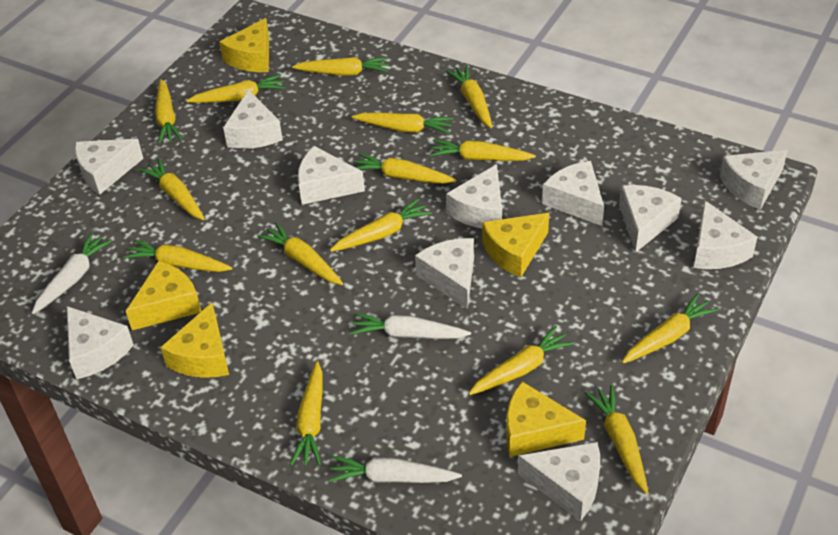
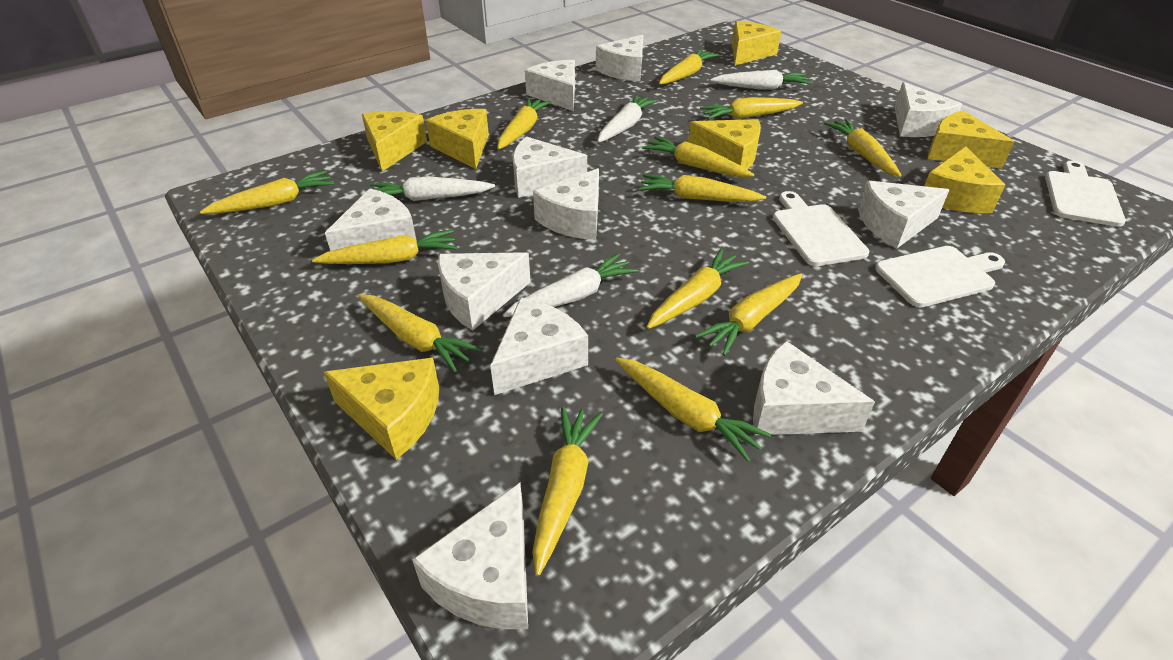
white carrot: [32,233,112,314] [328,455,462,483] [350,313,471,339] = 3 -> [370,176,495,201] [503,253,638,317] [597,95,658,143] [710,70,811,89] = 4
white cutting board: none = 0 -> [773,191,869,266] [875,246,1005,307] [1045,161,1126,227] = 3
yellow carrot: [123,239,232,272] [138,158,205,220] [155,79,182,144] [186,74,285,103] [257,222,343,285] [290,361,323,466] [292,57,389,75] [330,198,432,252] [352,113,453,134] [355,153,456,184] [430,139,536,161] [446,65,492,129] [468,326,574,395] [585,385,648,494] [622,294,718,364] = 15 -> [200,170,334,214] [312,230,457,264] [358,294,481,372] [497,98,551,150] [532,407,603,576] [616,358,772,462] [638,174,766,202] [642,136,754,177] [647,249,749,329] [659,49,719,85] [695,273,802,356] [700,97,803,119] [824,119,901,177] = 13
yellow cheese: [126,261,201,330] [160,303,229,378] [219,18,269,72] [482,213,549,277] [506,382,586,457] = 5 -> [324,358,439,460] [362,111,427,172] [426,109,489,169] [688,119,761,170] [732,21,781,65] [924,146,1005,213] [928,110,1015,169] = 7

